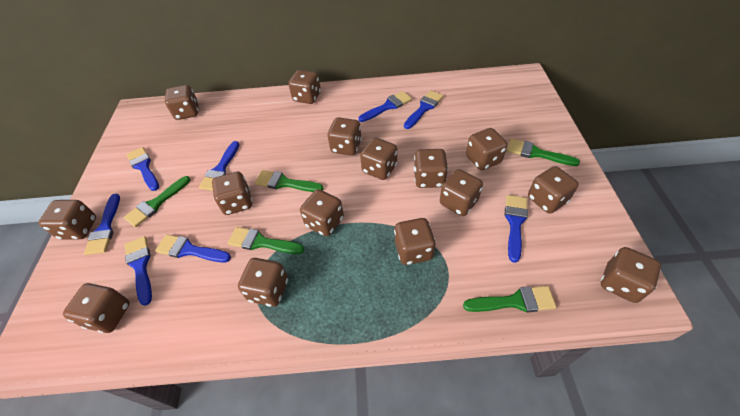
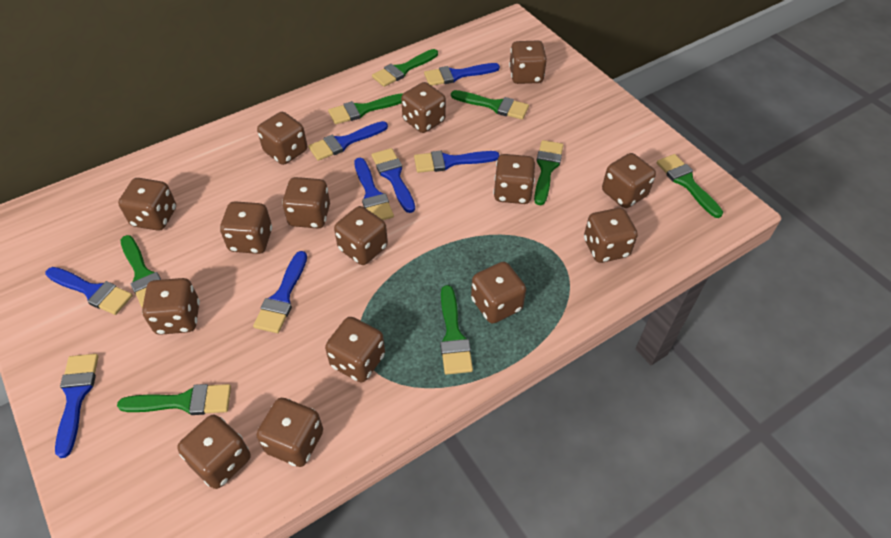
green brush: [124,176,190,227] [228,227,304,254] [255,170,324,192] [463,286,557,313] [507,139,580,166] = 5 -> [117,384,231,415] [121,235,161,308] [328,93,403,124] [372,49,438,87] [440,285,473,375] [451,90,529,119] [534,140,563,205] [657,154,723,218] = 8

